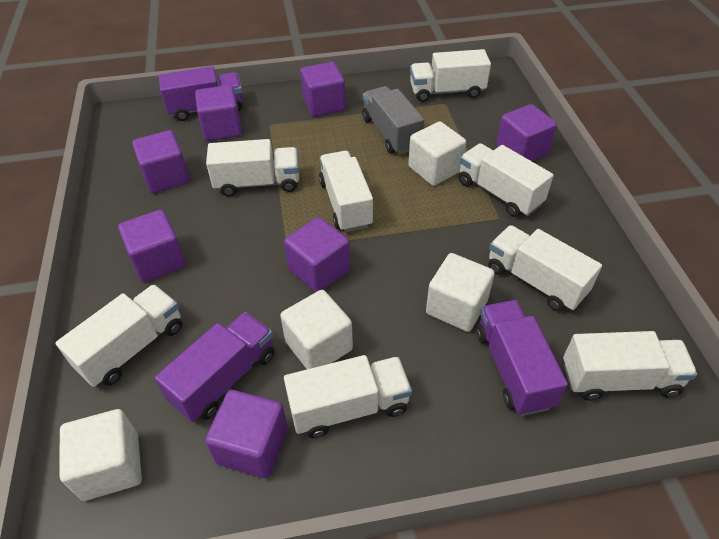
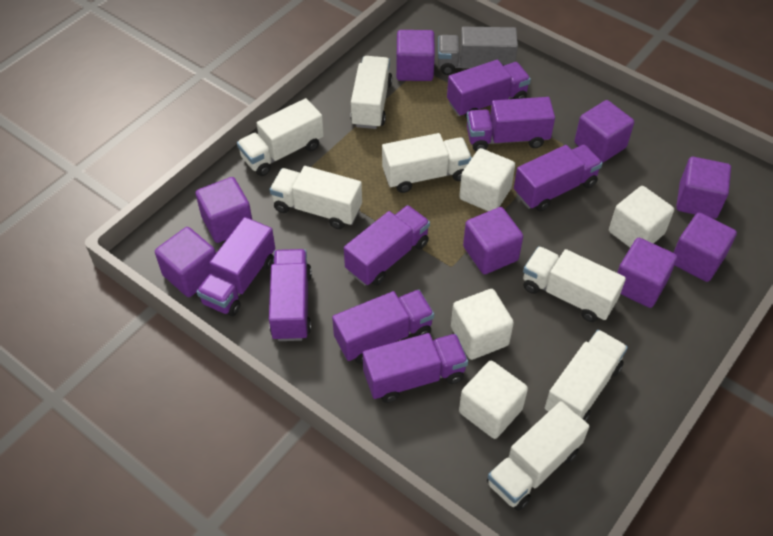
purple cube: [118,209,186,282] [132,130,190,193] [195,85,242,141] [205,390,288,478] [284,217,350,292] [300,62,346,117] [496,104,557,161] = 7 -> [155,227,216,297] [196,177,252,243] [396,30,435,81] [463,207,523,274] [574,100,634,163] [617,238,677,308] [673,212,737,282] [676,157,731,219] = 8
purple truck: [155,312,275,422] [159,66,243,121] [476,300,568,416] = 3 -> [197,217,275,316] [269,249,312,341] [332,290,434,364] [344,205,430,286] [363,333,468,403] [447,59,531,118] [467,97,555,152] [514,145,603,211] = 8
white truck: [55,284,182,387] [206,139,299,196] [284,355,412,438] [319,151,373,232] [410,49,491,102] [459,143,554,217] [488,225,602,311] [563,331,697,401] = 8 -> [237,98,324,176] [270,166,362,229] [350,56,392,129] [382,133,472,193] [487,401,590,511] [523,246,626,322] [545,330,628,422] = 7

